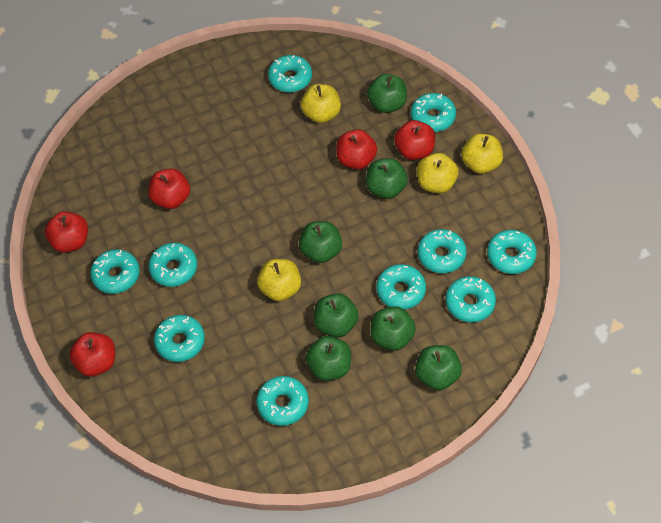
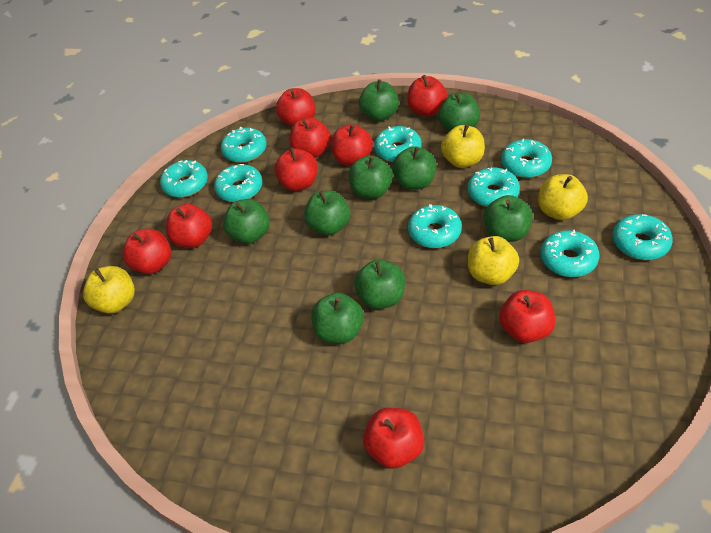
green apple: [299,221,342,263] [306,336,351,381] [314,293,359,337] [366,158,408,199] [367,74,407,113] [371,306,416,351] [415,345,462,390] = 7 -> [223,199,270,244] [304,190,350,235] [311,292,364,344] [348,155,393,199] [354,259,405,309] [359,79,399,121] [392,146,437,190] [438,93,480,131] [483,195,533,242] = 9
red apple: [45,211,88,253] [69,332,115,377] [148,168,190,209] [336,129,377,170] [394,120,435,160] = 5 -> [122,228,171,274] [166,204,212,248] [274,148,318,191] [276,88,315,127] [290,117,331,158] [331,124,373,166] [363,408,424,469] [407,75,447,117] [499,290,555,343] = 9
turquoise donut: [90,249,140,294] [148,243,197,287] [154,315,205,362] [256,376,309,426] [268,55,312,92] [376,264,426,310] [411,93,456,132] [418,229,467,273] [446,276,496,322] [487,230,537,274] = 10 -> [160,160,208,198] [214,164,263,202] [221,127,267,163] [374,126,422,162] [408,204,462,248] [468,167,520,207] [501,139,552,178] [541,230,599,277] [613,214,673,260] = 9

